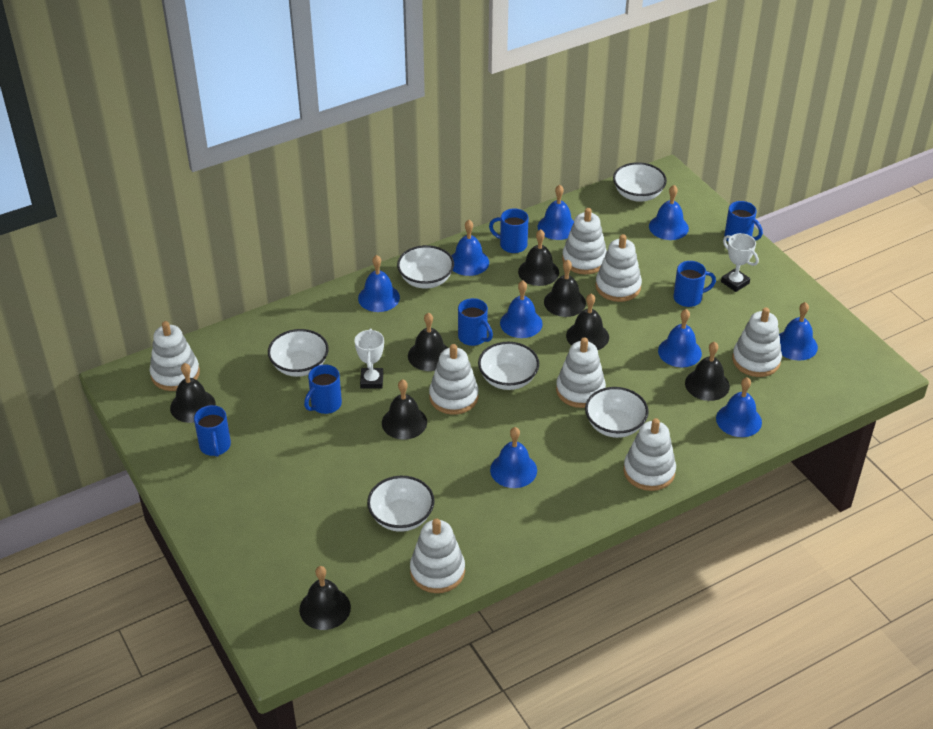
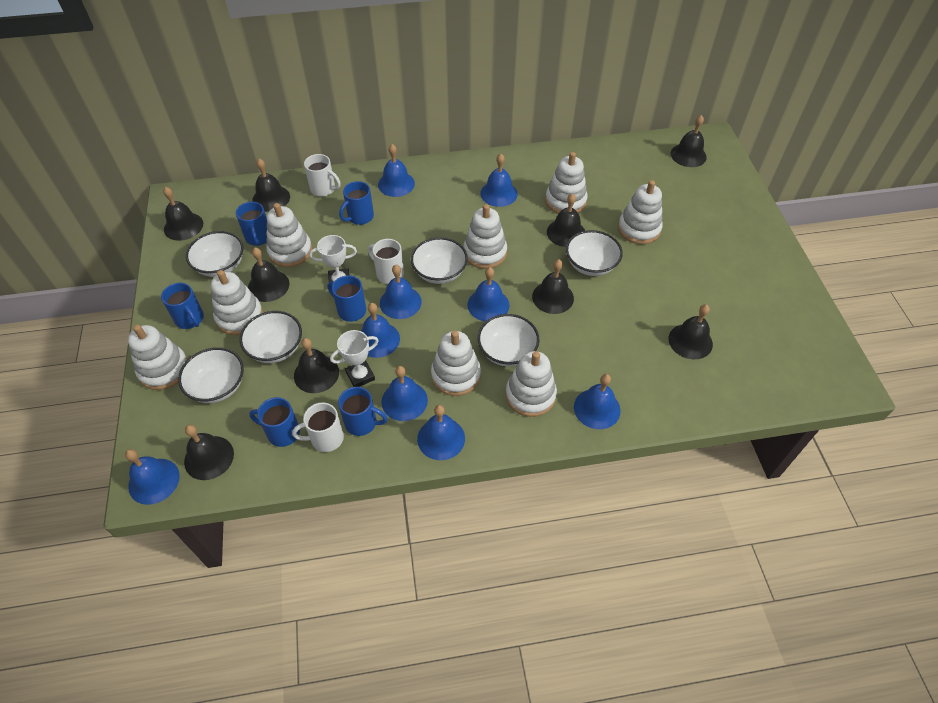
black bell: [170,363,216,423] [299,566,351,630] [382,379,427,440] [408,313,448,371] [518,229,559,286] [544,260,586,317] [566,294,609,350] [685,342,730,401] = 8 -> [163,187,203,241] [184,425,234,480] [248,248,289,302] [252,159,290,212] [294,338,339,393] [532,259,574,314] [547,193,585,247] [669,304,713,359] [671,115,707,167] = 9
white mug: none = 0 -> [292,402,344,452] [304,154,341,197] [368,239,404,284] = 3

